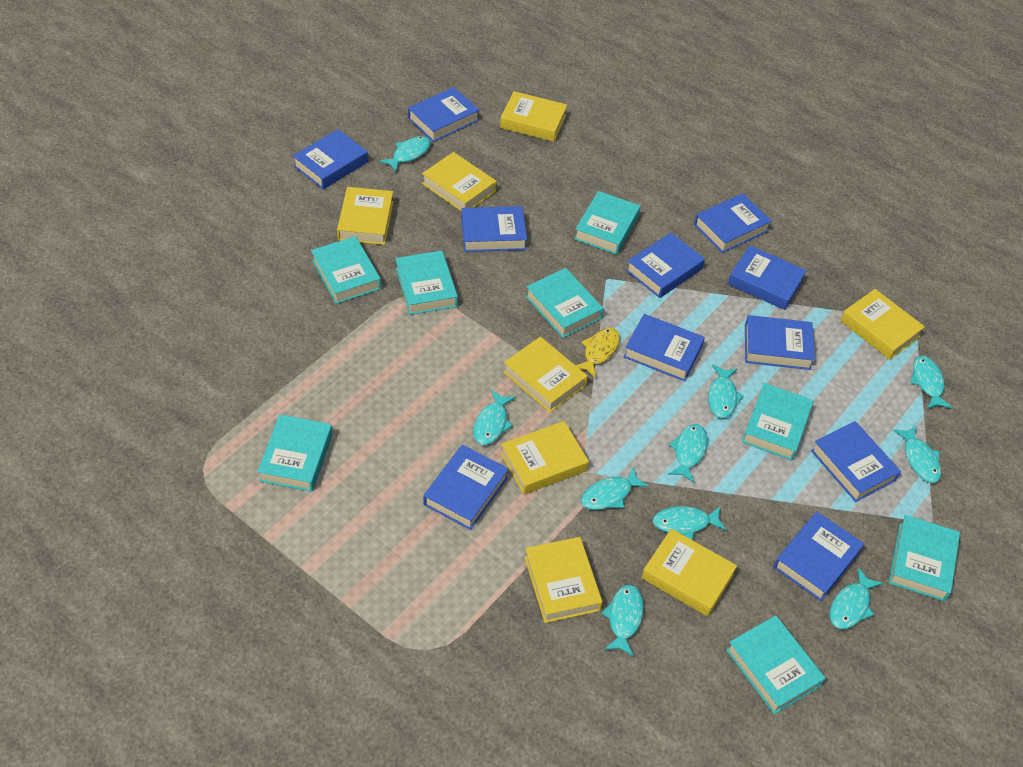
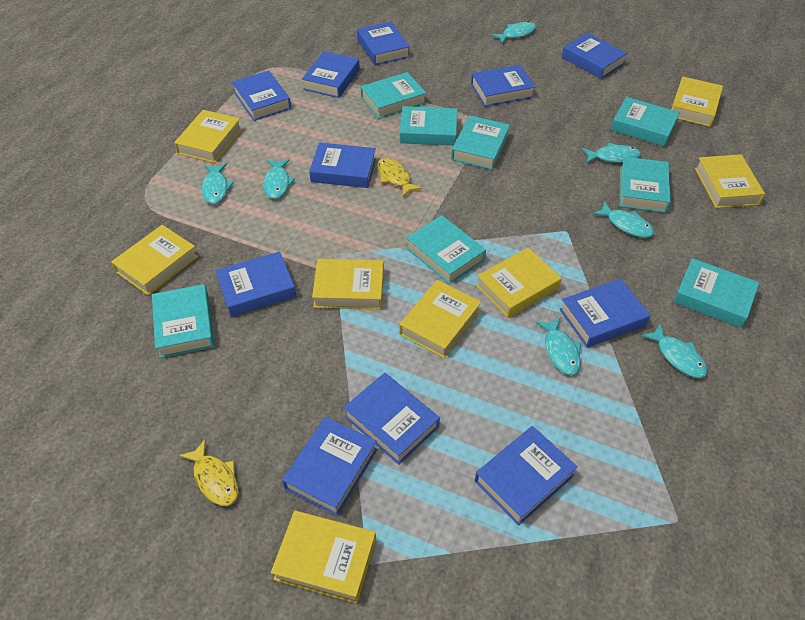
turquoise fish: [380,136,431,172] [473,389,516,445] [581,466,649,510] [601,585,644,657] [653,506,726,540] [668,424,708,483] [708,365,744,418] [830,568,883,629] [893,426,941,483] [910,356,952,409] = 10 -> [201,163,234,204] [263,159,295,199] [491,22,536,44] [535,317,581,375] [582,143,641,163] [592,201,654,238] [641,324,707,378] = 7
yellow fish: [576,327,620,378] = 1 -> [179,439,239,506] [377,158,422,197] = 2

